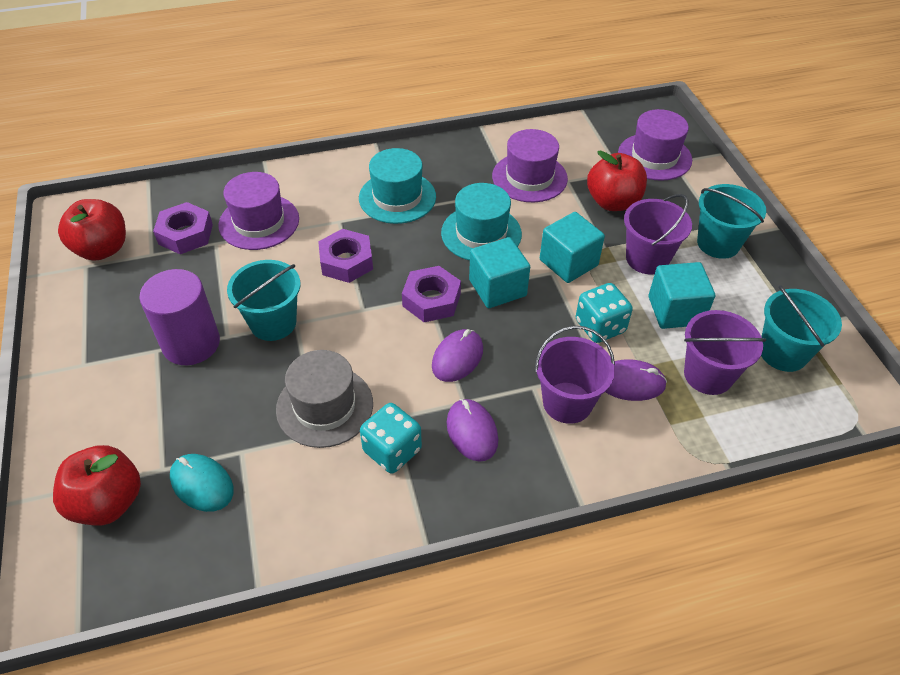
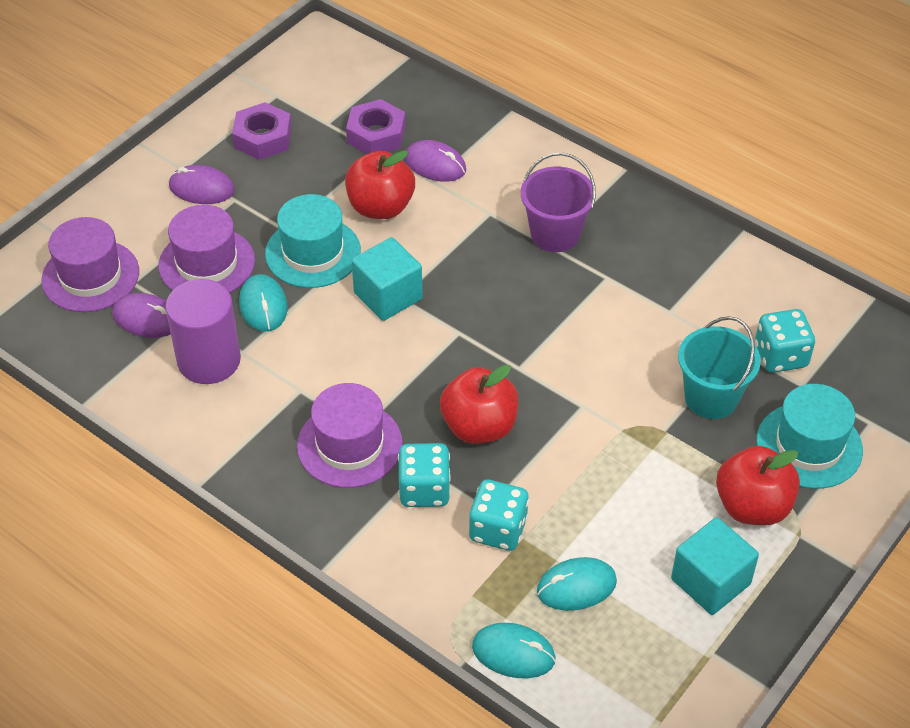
grey hat: [276,350,373,448] = 1 -> none = 0
purple bucket: [535,326,615,424] [624,194,692,274] [684,310,766,395] = 3 -> [521,153,596,252] = 1
purple nut: [153,202,213,254] [318,229,373,283] [402,266,461,322] = 3 -> [232,102,292,160] [346,99,406,154] = 2
turquoise bucket: [227,260,300,341] [697,184,766,259] [761,285,842,372] = 3 -> [678,316,761,419] = 1
turquoise cube: [469,237,530,308] [540,212,605,283] [649,262,715,329] = 3 -> [352,237,423,321] [671,517,759,615] = 2
turquoise dice: [360,403,422,473] [576,283,633,343] = 2 -> [398,443,451,507] [469,480,529,551] [755,309,815,373] = 3
turquoise mouse: [170,454,234,512] = 1 -> [239,274,288,332] [472,623,556,678] [537,557,617,611] = 3

